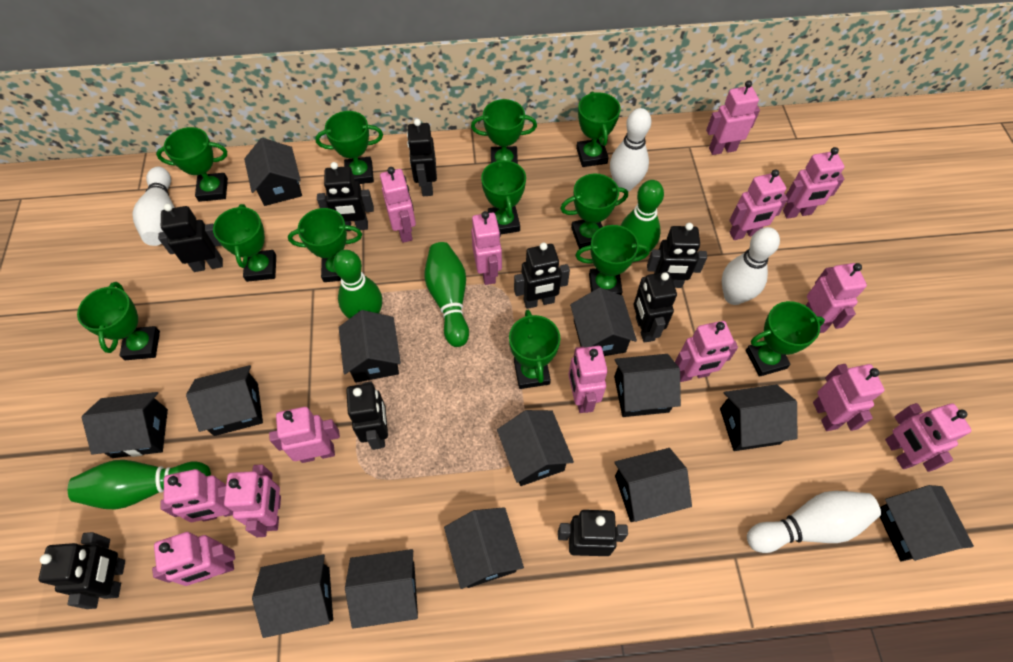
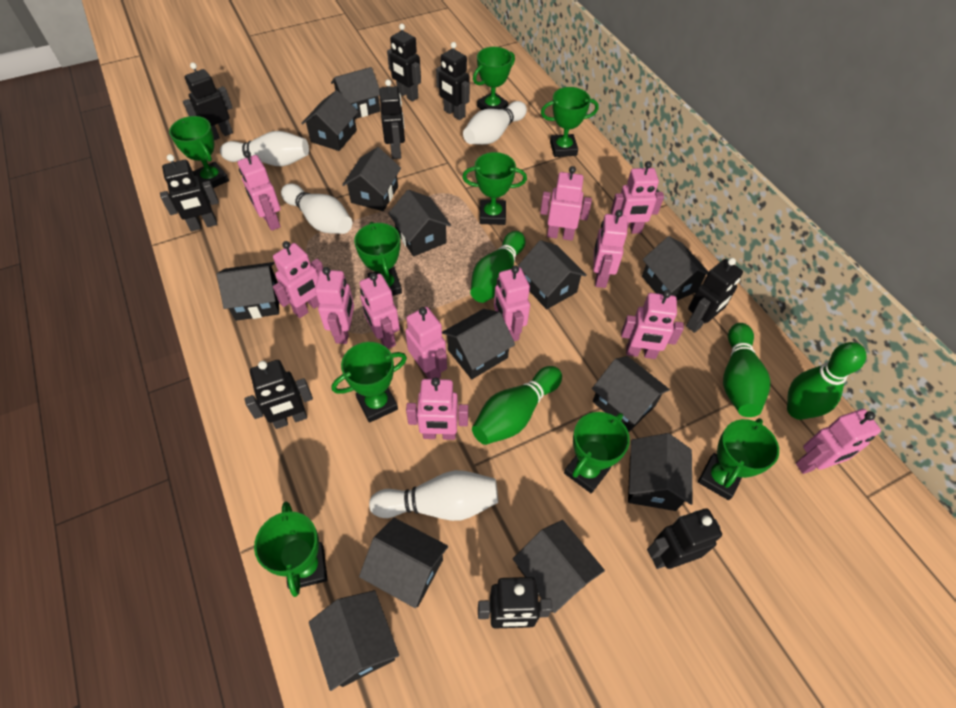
green trophy: [77,282,160,360] [156,127,228,202] [213,204,276,282] [288,208,362,282] [315,111,383,184] [471,99,537,164] [481,158,526,234] [509,310,560,389] [560,173,628,249] [575,225,650,295] [576,91,621,167] [746,301,825,377] = 12 -> [169,116,229,188] [254,502,328,597] [332,342,407,423] [354,222,402,296] [462,152,527,225] [473,47,515,110] [541,87,599,157] [564,412,630,493] [698,418,779,500] = 9
pink robot: [152,532,235,586] [161,469,233,522] [224,464,281,537] [269,407,340,463] [380,167,416,243] [471,211,502,285] [569,346,608,413] [675,321,738,382] [706,80,760,155] [730,169,788,240] [783,147,844,219] [805,263,867,333] [813,364,884,431] [885,403,972,472] = 14 -> [238,150,281,231] [273,241,323,318] [315,267,354,344] [360,273,400,349] [405,307,447,379] [406,378,468,440] [494,266,530,341] [540,166,592,241] [593,210,627,288] [611,161,664,234] [621,290,684,359] [796,409,881,474] = 12

